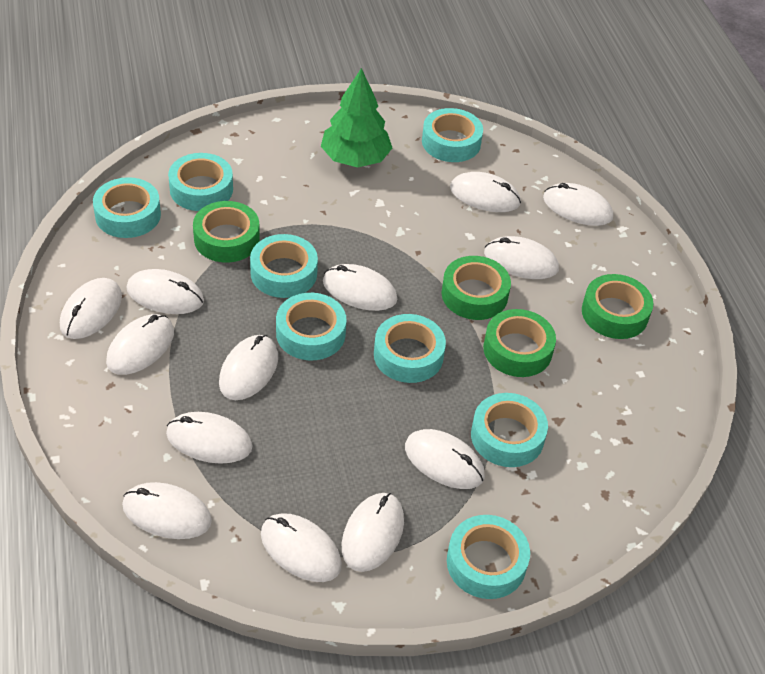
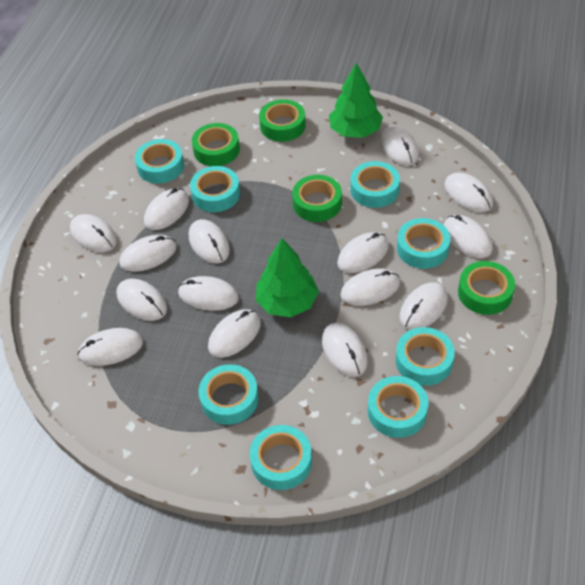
green tree: [321,68,392,168] = 1 -> [256,238,319,317] [329,63,383,138] = 2
white mouse: [60,278,122,339] [106,314,174,375] [122,482,212,539] [126,269,204,314] [166,412,252,464] [219,335,278,400] [261,513,342,582] [323,264,397,311] [342,493,404,572] [405,429,485,489] [450,172,521,212] [484,236,559,279] [543,183,613,226] = 13 -> [70,214,117,252] [77,328,143,366] [116,279,167,321] [119,235,177,272] [144,188,189,230] [178,276,239,311] [189,219,230,263] [208,309,261,358] [322,323,368,377] [337,232,389,273] [340,269,400,306] [381,126,419,166] [400,282,448,330] [444,215,493,258] [445,173,493,212] = 15

